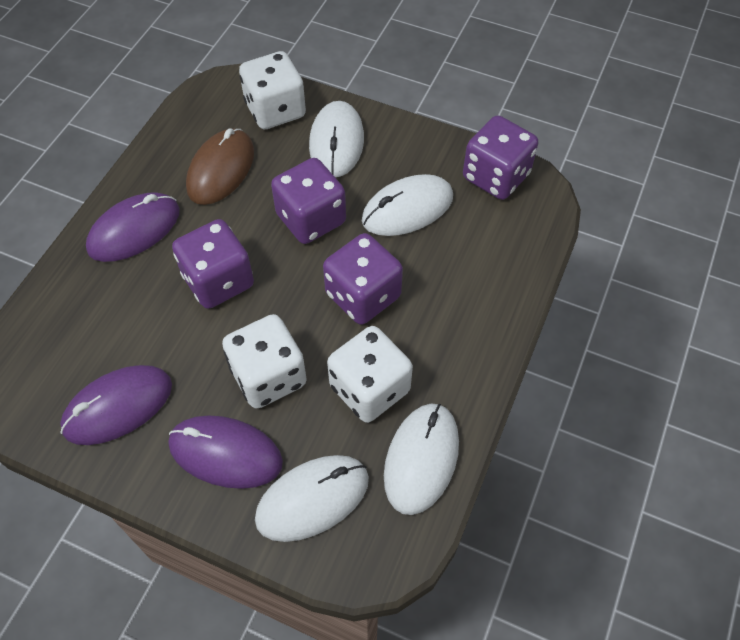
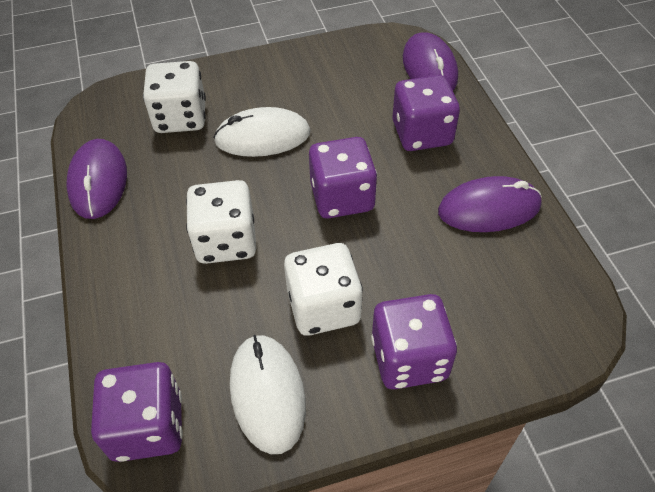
brown mouse: [186,129,254,205] = 1 -> none = 0
white mouse: [255,455,369,542] [309,101,364,177] [362,174,453,236] [384,403,459,515] = 4 -> [213,107,310,157] [230,335,306,454] = 2

